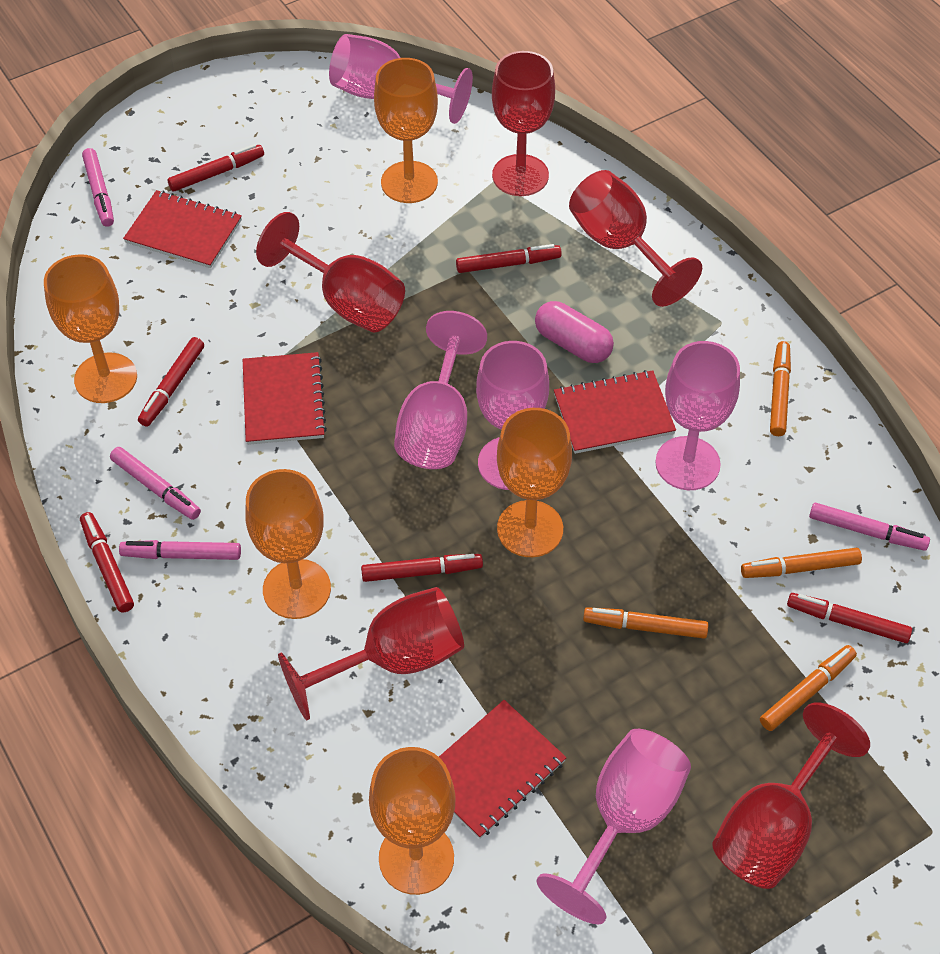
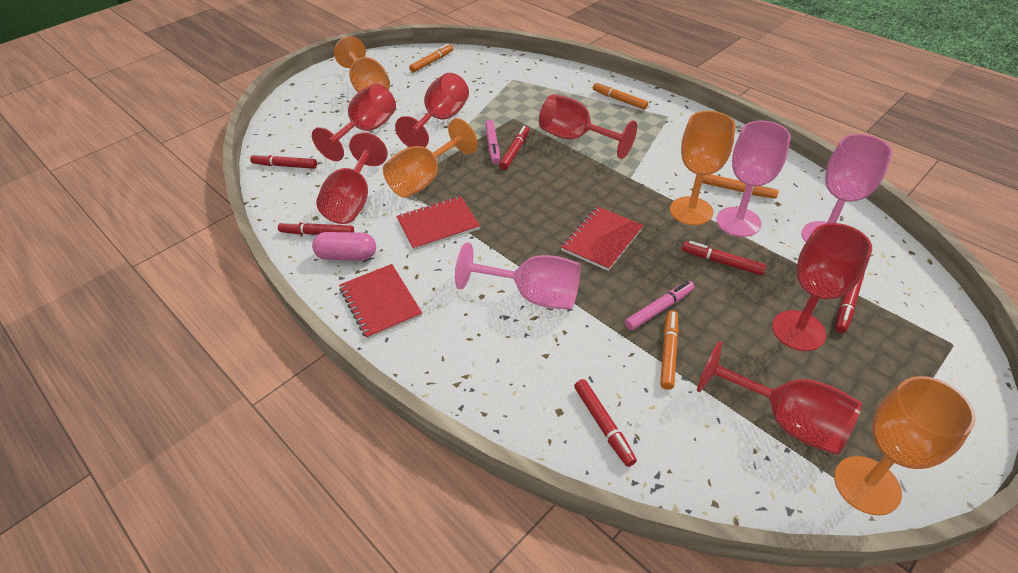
orange goblet: [44,254,137,403] [245,469,331,619] [369,747,455,895] [374,58,438,203] [497,408,572,557] = 5 -> [334,36,390,92] [383,118,478,198] [670,111,736,225] [834,376,976,516] = 4
pink goblet: [329,34,473,124] [394,311,487,469] [476,341,549,490] [537,729,691,924] [655,341,740,490] = 5 -> [455,242,581,310] [716,121,791,237] [801,134,892,242] = 3
pink marker: [82,148,114,227] [110,447,201,520] [119,540,241,560] [809,503,930,551] = 4 -> [485,120,500,164] [625,281,695,330] = 2
red goblet: [256,212,405,332] [278,587,464,721] [492,51,555,196] [569,170,702,307] [712,702,870,889] = 5 -> [312,84,396,161] [316,132,388,224] [395,73,469,147] [539,94,637,159] [697,341,862,455] [772,223,872,351] = 6
red notebook: [123,190,242,268] [243,352,327,445] [439,700,567,839] [554,370,676,454] = 4 -> [339,264,422,339] [396,196,480,251] [561,207,644,271] = 3

